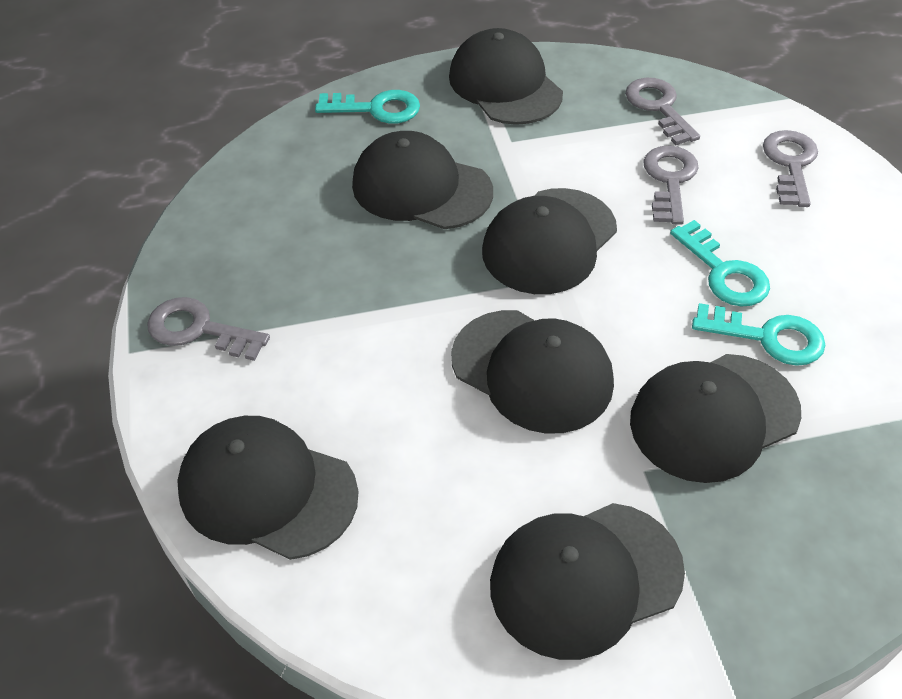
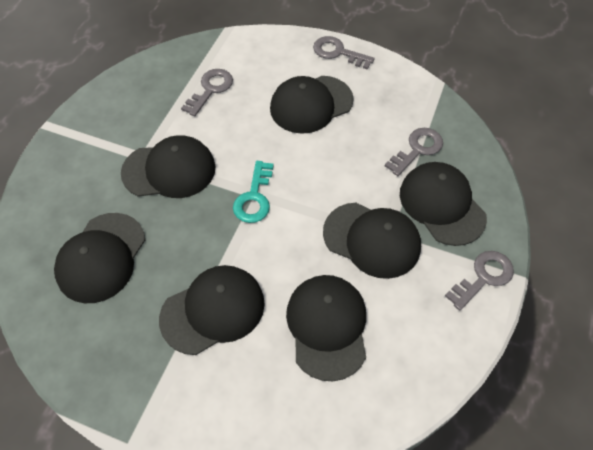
turquoise key: [315,90,420,124] [670,220,770,307] [692,303,825,366] = 3 -> [233,161,274,223] = 1

